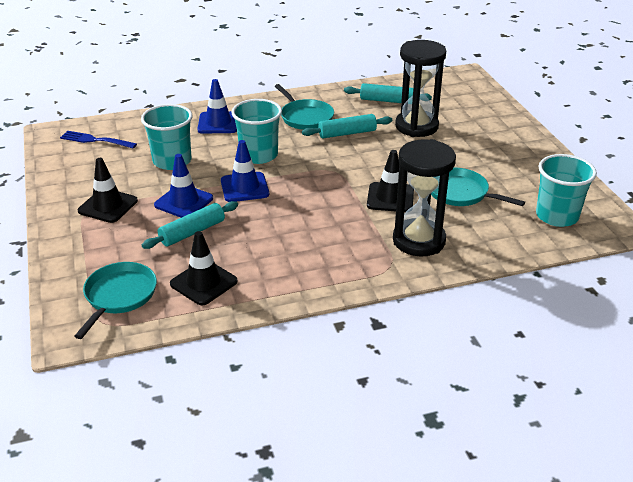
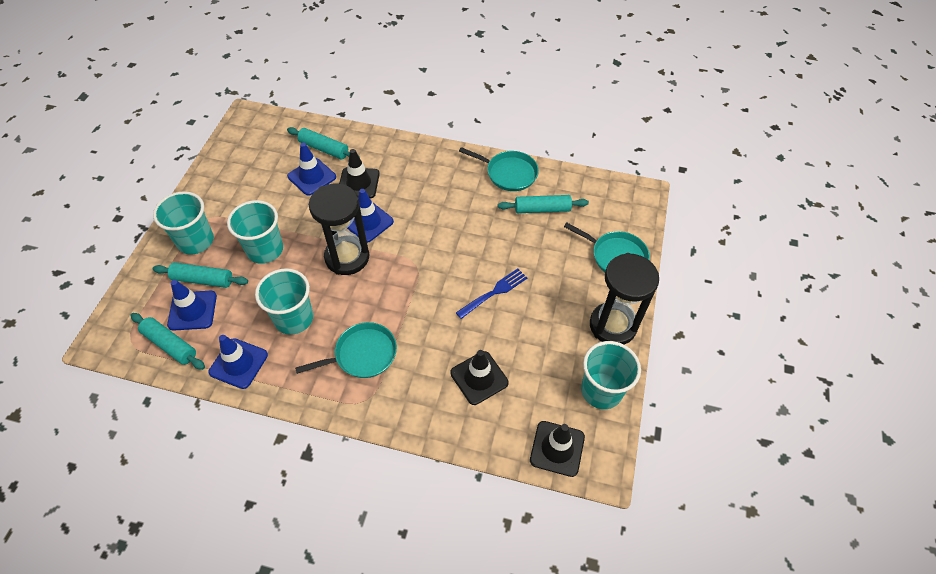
blue traffic cone: [154,154,213,218] [197,79,237,133] [221,140,269,202] = 3 -> [167,280,217,331] [209,335,268,389] [287,143,336,196] [347,189,394,243] = 4
turquoise cup: [141,104,192,170] [231,99,282,164] [536,154,597,227] = 3 -> [153,191,214,255] [227,200,283,264] [255,268,313,335] [581,341,641,409] = 4
turquoise rolling pin: [142,201,238,249] [302,114,392,138] [344,83,432,103] = 3 -> [130,313,205,370] [153,262,248,288] [287,127,360,159] [498,195,589,213] = 4

